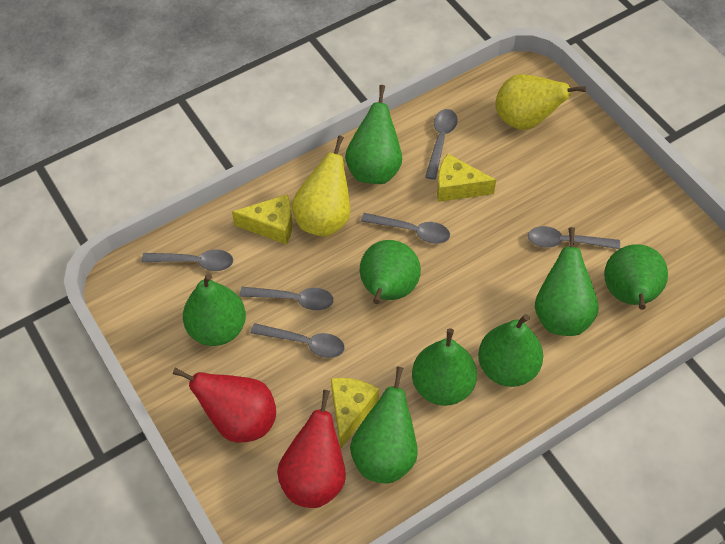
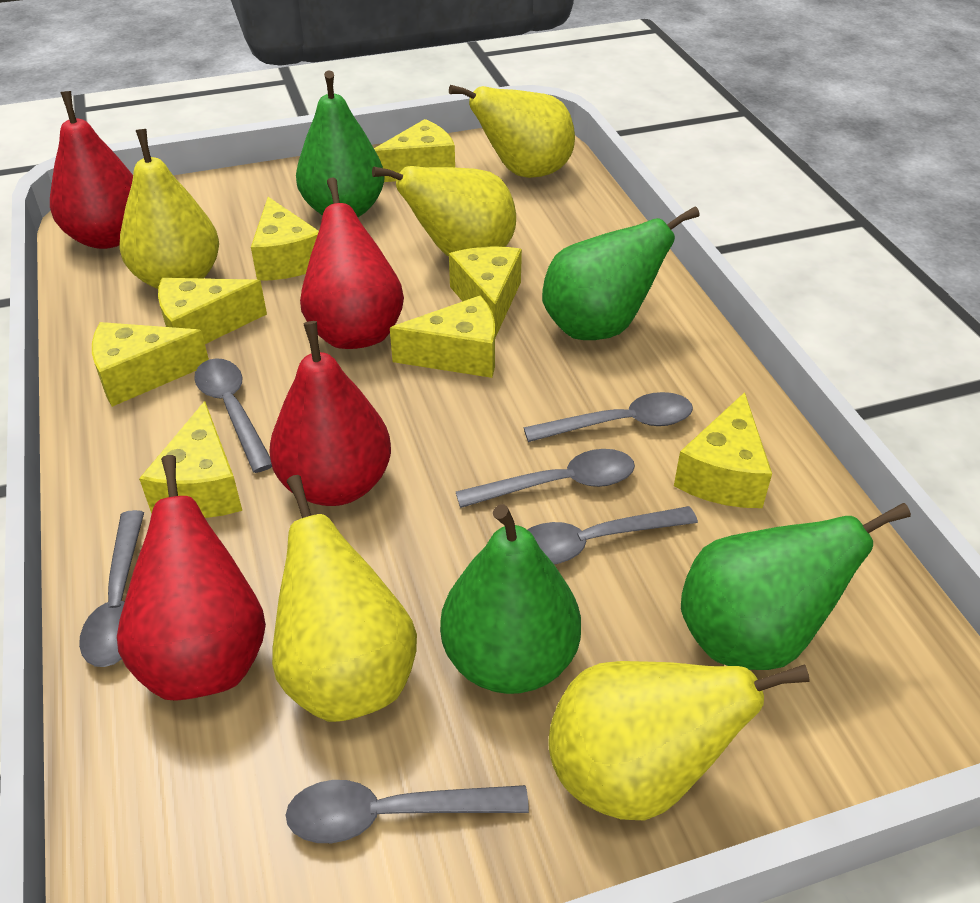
green pear: [183,273,246,346] [345,85,402,184] [350,367,418,483] [360,240,421,304] [412,328,477,406] [478,314,543,387] [535,227,599,336] [604,244,668,310] = 8 -> [296,71,385,217] [440,504,581,694] [542,206,700,340] [681,503,911,670] = 4
red pear: [173,368,276,443] [277,390,346,508] = 2 -> [50,91,133,249] [117,455,266,701] [269,321,391,506] [300,178,404,349] = 4
yellow cheese: [232,194,293,245] [331,378,379,448] [437,153,496,202] = 3 -> [92,322,209,407] [139,401,242,518] [158,278,267,344] [251,197,319,281] [374,119,455,182] [390,295,495,378] [449,246,522,338] [674,392,772,508] = 8
yellow pear: [292,135,350,236] [496,74,586,130] = 2 -> [120,129,219,289] [272,475,417,722] [372,166,516,257] [449,85,575,178] [548,661,810,821] = 5

